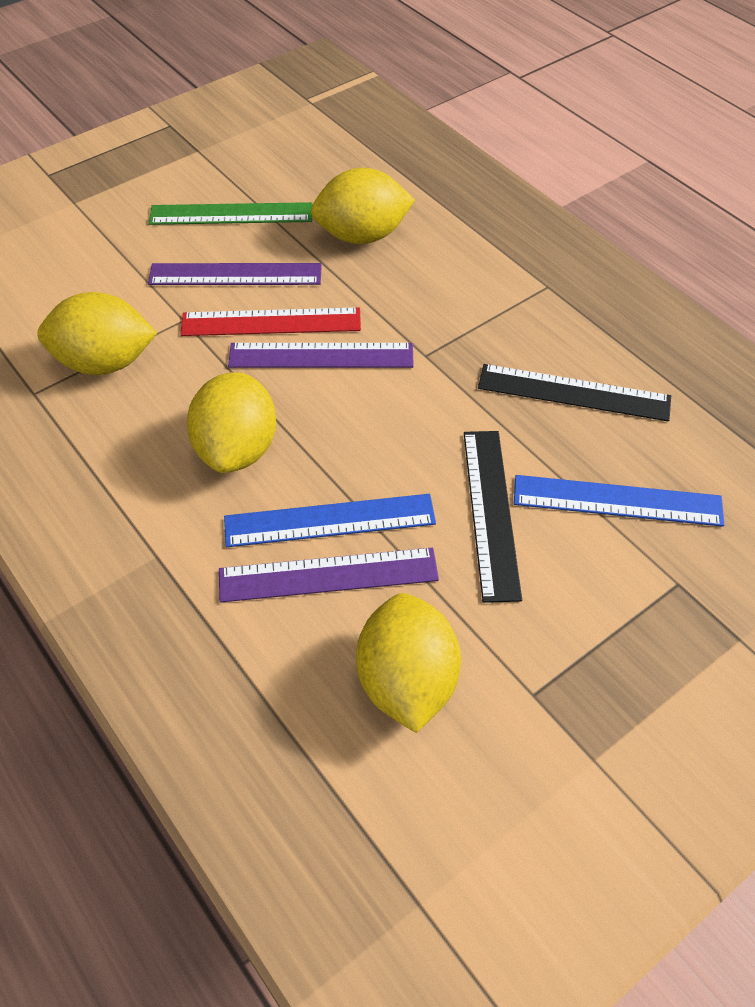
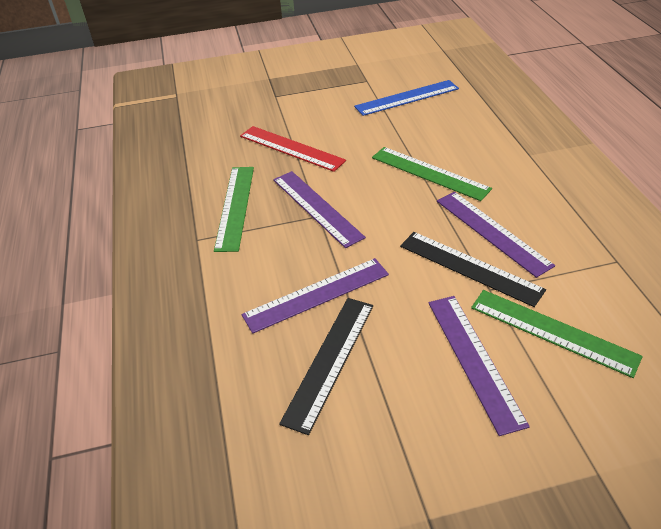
blue ruler: [224,494,436,547] [514,475,725,527] = 2 -> [354,80,459,116] = 1
green ruler: [149,202,312,225] = 1 -> [214,167,254,252] [372,147,492,201] [471,290,643,378] = 3
purple ruler: [148,263,322,285] [219,548,439,602] [228,343,414,368] = 3 -> [242,258,389,334] [273,171,366,248] [428,296,530,436] [437,192,555,278] = 4
yellow lemon: [37,292,157,375] [187,372,276,473] [311,168,415,244] [356,593,461,733] = 4 -> none = 0

